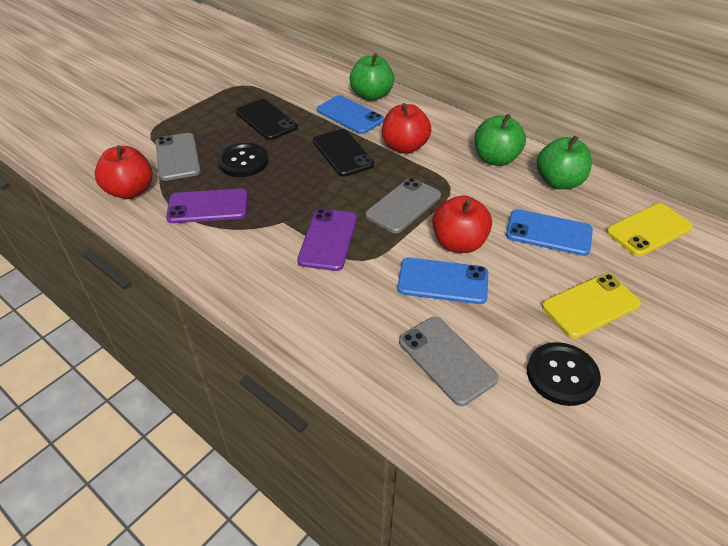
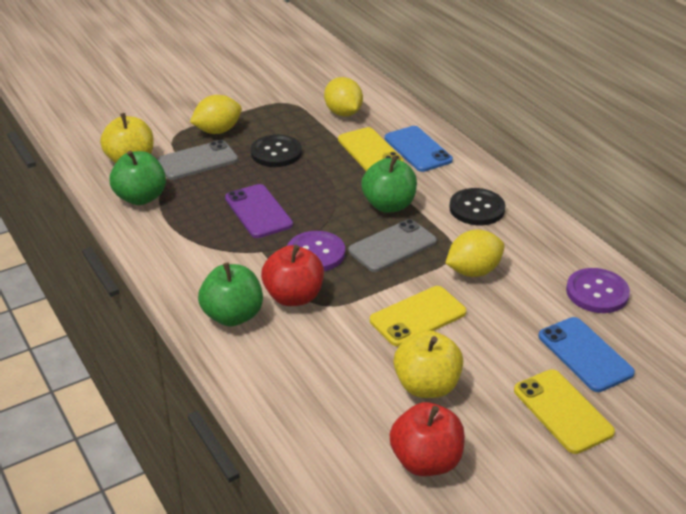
black phone: [236,99,298,140] [313,129,374,177] = 2 -> none = 0
blue phone: [317,95,384,134] [397,258,488,304] [506,209,593,256] = 3 -> [385,126,453,172] [538,317,635,392] = 2
grey phone: [155,133,201,181] [365,178,441,234] [399,317,499,406] = 3 -> [157,140,238,180] [348,219,437,272] = 2
purple button: none = 0 -> [287,231,345,271] [566,268,630,313] = 2
purple phone: [166,189,248,223] [297,209,357,271] = 2 -> [225,184,293,238] = 1
red apple: [95,145,153,199] [382,103,431,154] [432,196,492,253] = 3 -> [261,245,324,306] [390,402,465,476] = 2
yellow apple: none = 0 -> [100,113,154,163] [394,330,463,398] = 2
yellow lemon: none = 0 -> [190,95,242,134] [324,77,363,116] [445,229,505,277] = 3
yellow phone: [542,273,641,338] [606,203,693,256] = 2 -> [338,127,404,171] [370,286,466,347] [514,369,615,454] = 3

